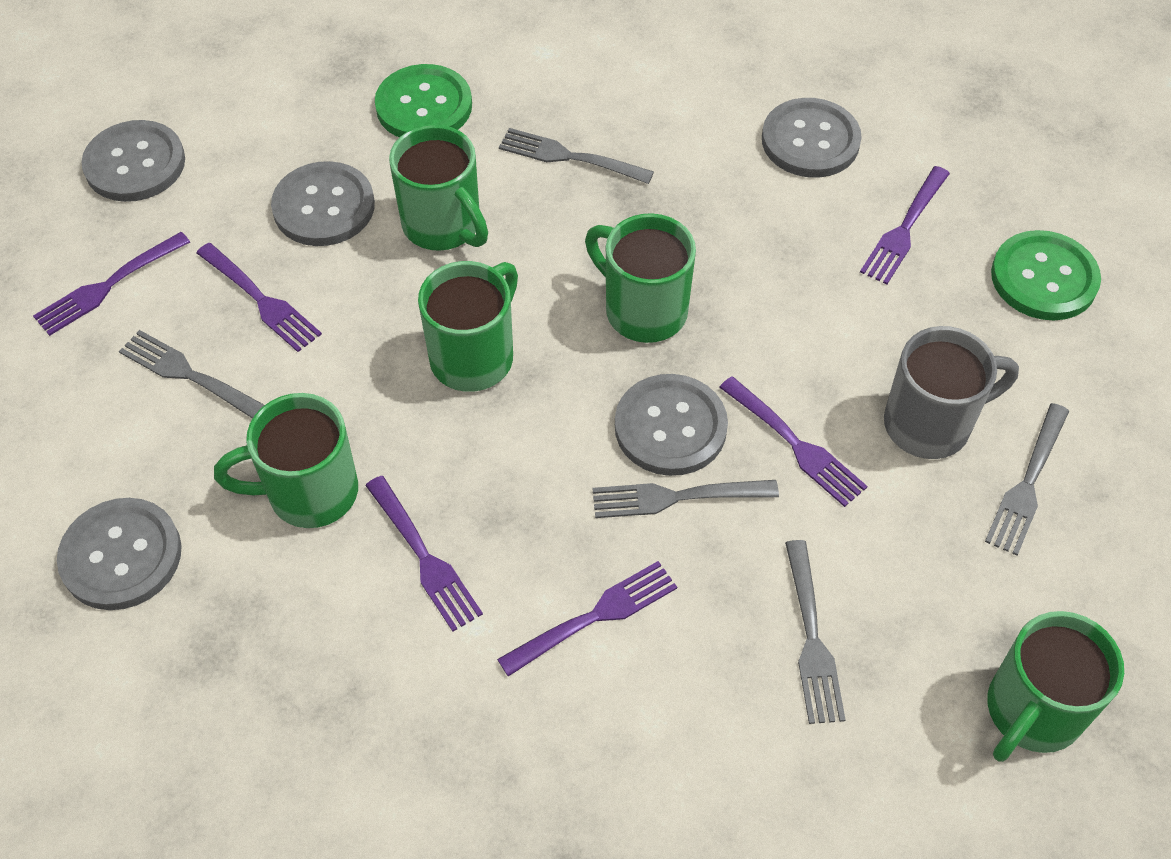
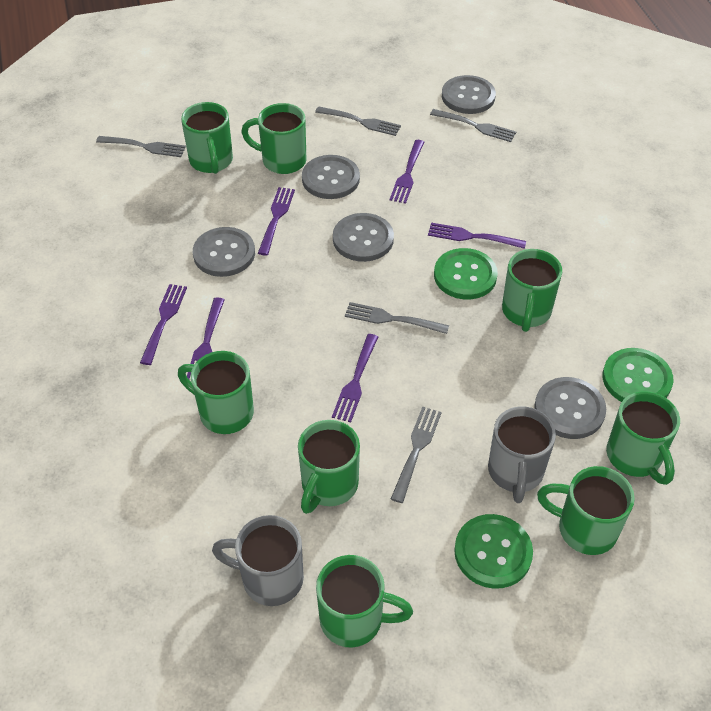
green button: [375,64,472,137] [991,230,1101,321] = 2 -> [434,248,498,299] [454,514,533,589] [603,348,673,402] = 3
green mug: [214,393,358,528] [389,125,488,251] [418,261,518,392] [585,213,696,343] [987,611,1124,762] = 5 -> [178,351,254,434] [181,102,233,174] [241,103,307,174] [298,420,360,514] [316,555,413,647] [502,249,562,332] [537,466,635,555] [606,392,680,485] = 8
grey mug: [884,326,1019,459] = 1 -> [212,515,304,606] [488,407,556,503] = 2

